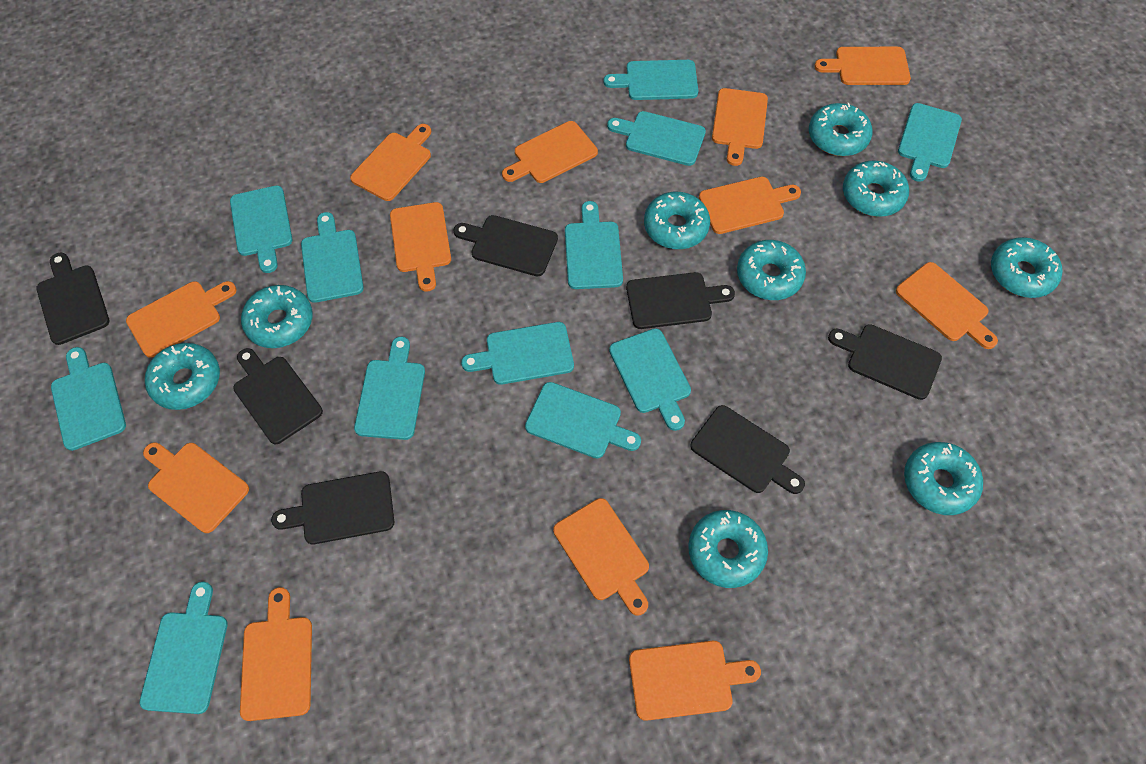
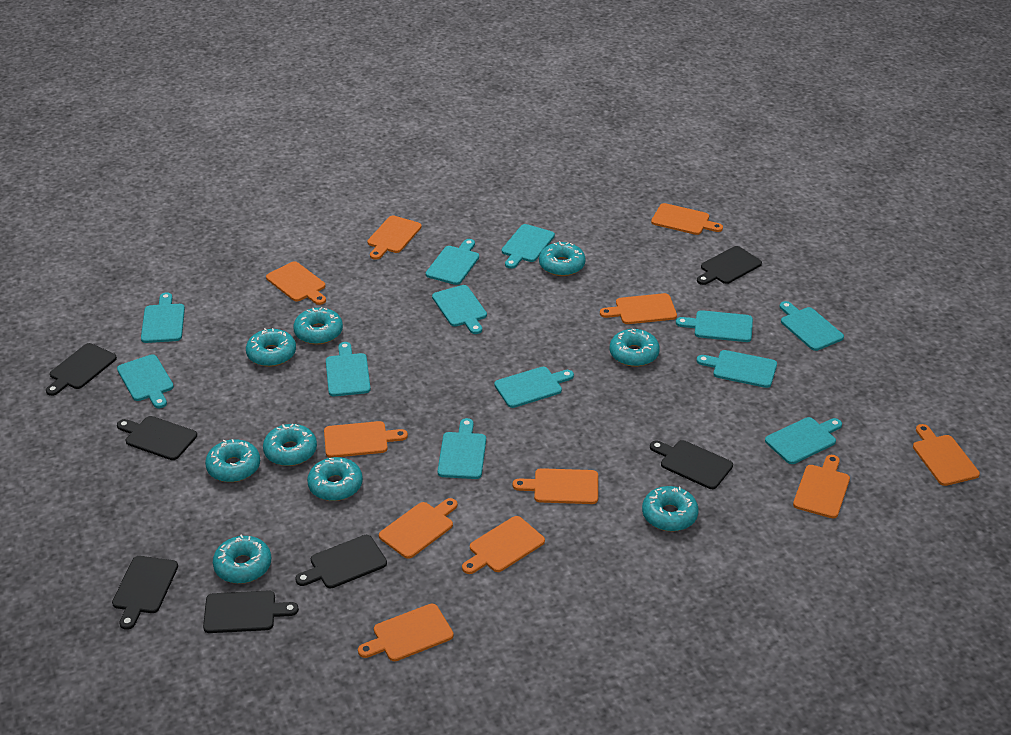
orange cutting board: [126,281,237,358] [143,442,249,533] [240,587,312,721] [350,124,431,201] [390,202,451,291] [502,121,598,183] [553,498,649,616] [629,641,761,721] [699,177,801,234] [712,88,768,166] [814,47,911,85] [896,262,998,349] = 12 -> [266,261,326,305] [324,421,408,458] [358,603,454,661] [367,216,422,260] [379,498,458,559] [462,516,545,574] [513,468,598,504] [600,293,677,324] [651,203,723,235] [793,455,850,518] [913,424,980,486] = 11

